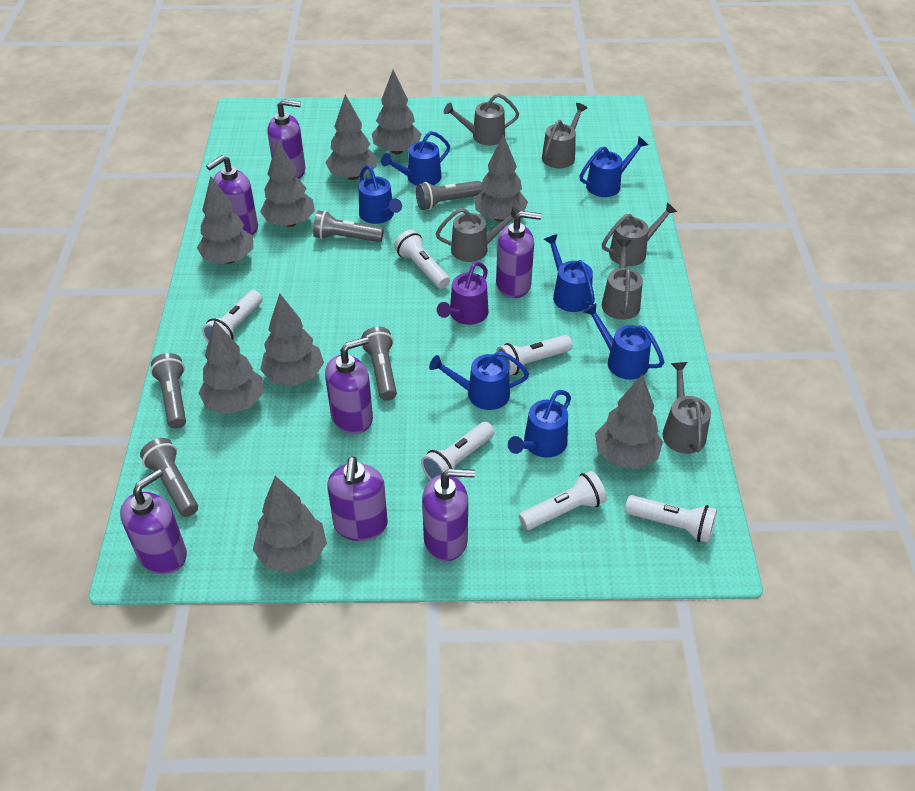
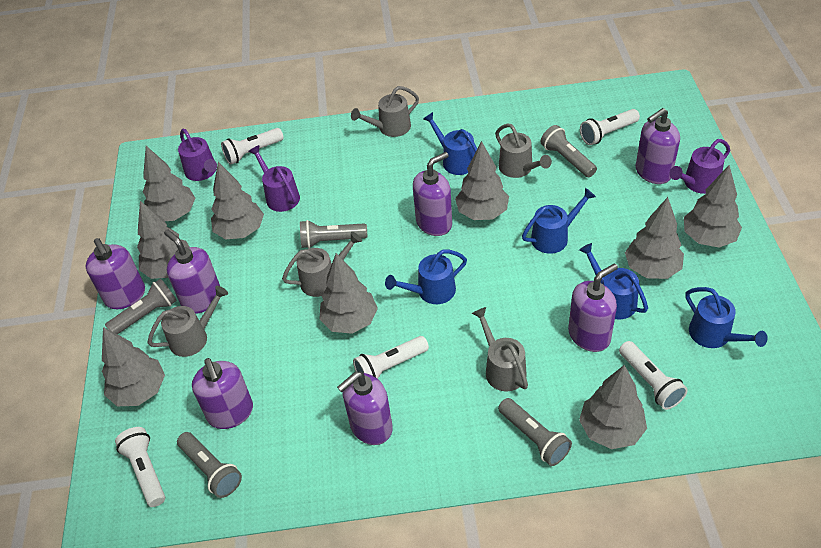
blue watering can: [359,165,402,224] [381,131,450,186] [429,351,529,410] [508,390,571,458] [544,234,595,312] [580,136,648,197] [583,303,664,380] = 7 -> [385,249,467,304] [423,112,477,175] [522,188,596,254] [579,243,648,319] [685,287,768,348] = 5
grey watering can: [436,206,522,262] [444,93,519,146] [542,103,587,168] [602,202,677,266] [602,239,643,320] [662,362,711,454] = 6 -> [148,286,228,357] [282,232,362,297] [351,86,419,137] [472,307,528,391] [495,124,552,178] = 5
purple watering can: [437,261,489,325] = 1 -> [178,129,217,181] [248,145,300,212] [669,139,730,194] = 3
white flashlight: [202,290,262,342] [394,230,450,289] [421,422,494,480] [496,335,573,375] [519,471,607,530] [625,495,717,543] = 6 -> [115,427,165,507] [221,128,284,165] [353,336,429,379] [580,109,640,145] [619,341,688,410] = 5

